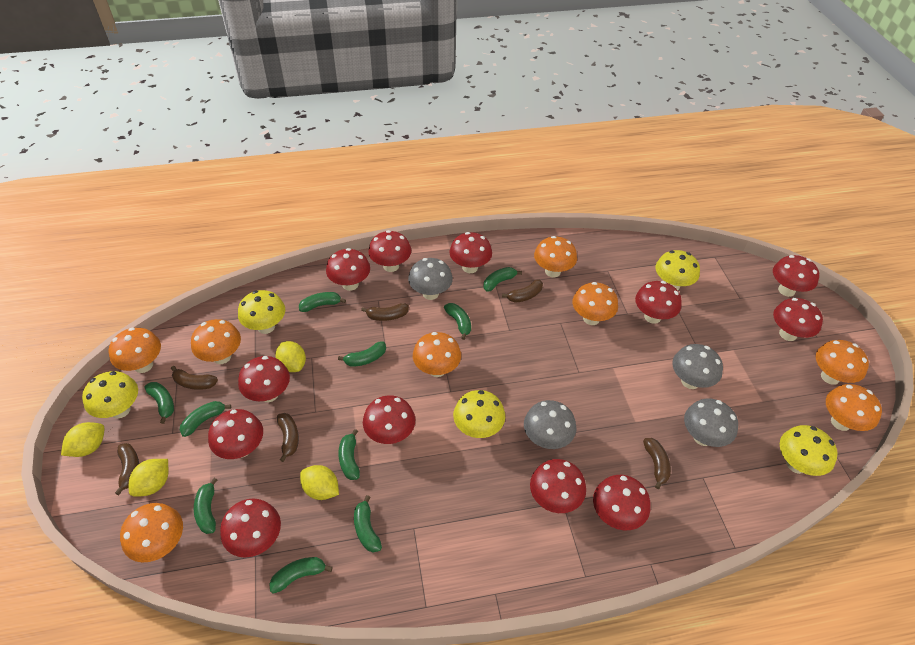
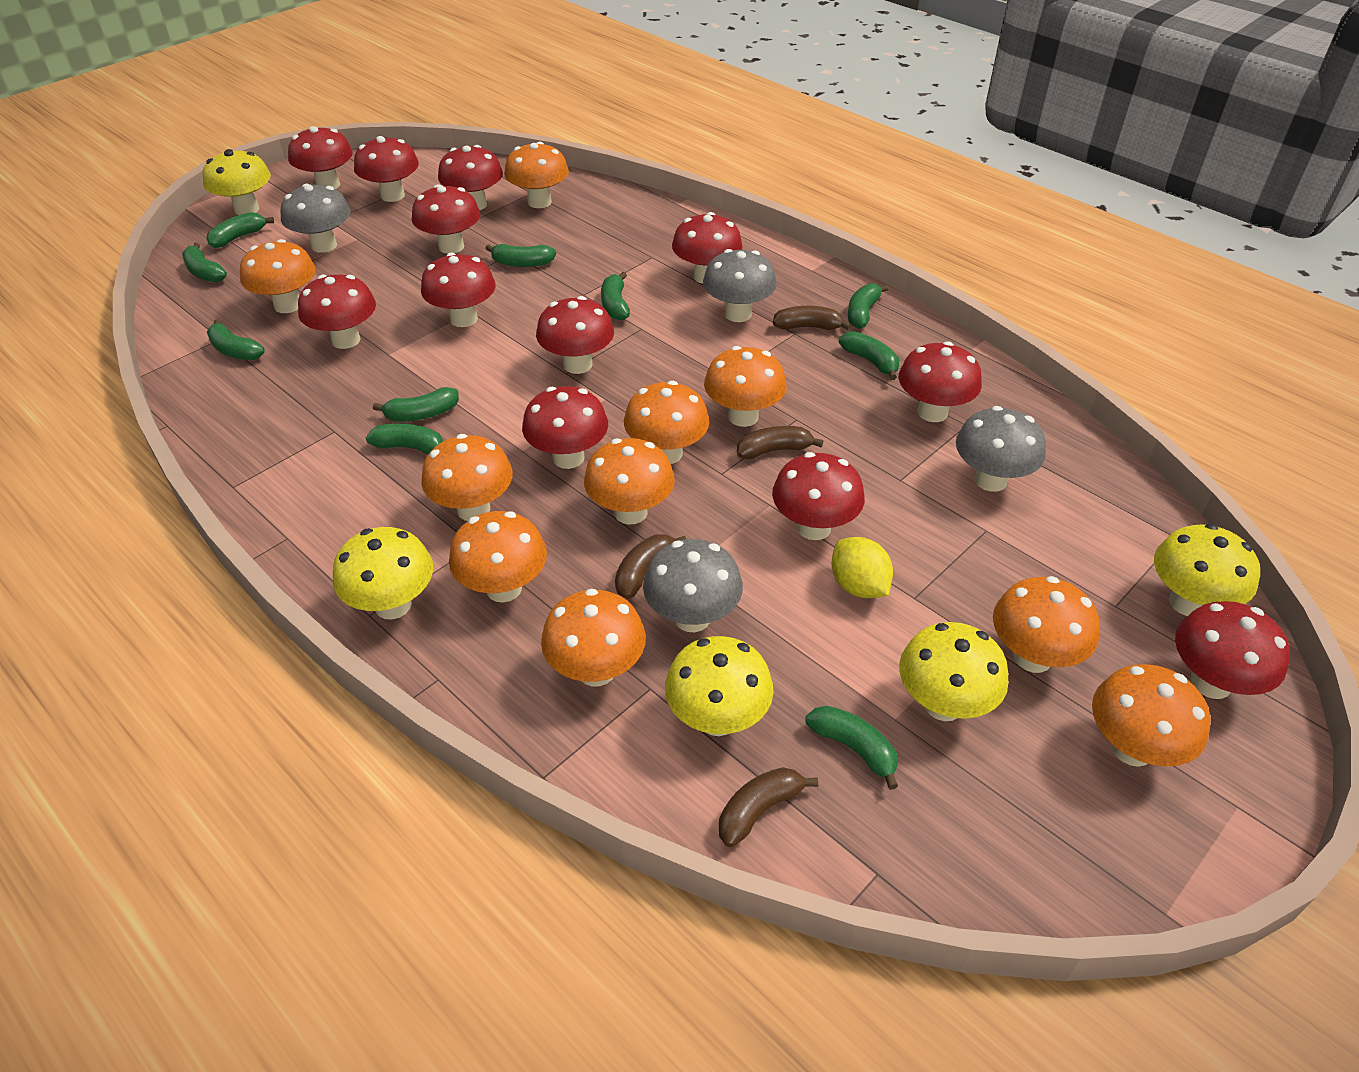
brown banana: [115,443,139,495] [171,366,218,390] [277,413,299,462] [361,303,409,321] [502,280,543,302] [643,438,671,489] = 6 -> [615,534,686,599] [719,767,818,847] [737,426,823,460] [773,306,851,330] = 4
orange mushroom: [109,327,161,373] [120,503,183,562] [191,319,241,364] [413,332,461,377] [534,236,577,278] [573,282,618,325] [816,340,869,385] [826,384,882,431] = 8 -> [240,239,316,313] [421,434,513,521] [449,511,547,603] [504,142,569,208] [541,589,646,686] [584,438,675,525] [624,381,709,464] [704,346,786,427] [993,576,1100,673] [1092,664,1210,767] = 10
yellow lemon: [61,422,105,457] [129,459,168,496] [276,341,306,372] [300,465,339,500] = 4 -> [832,537,893,598] = 1

